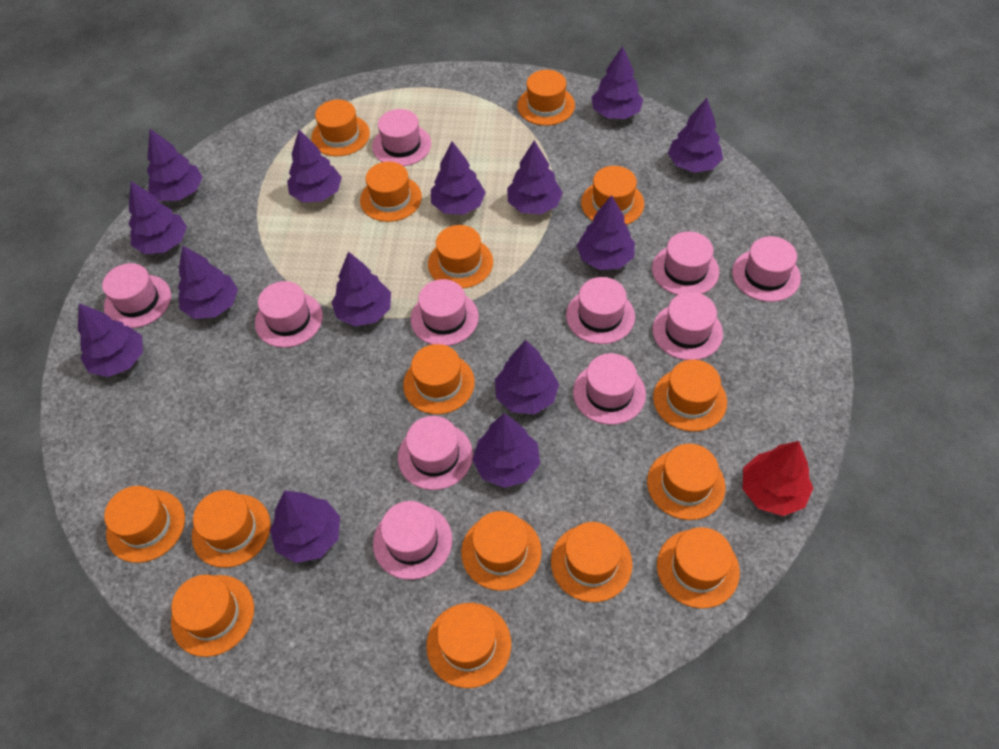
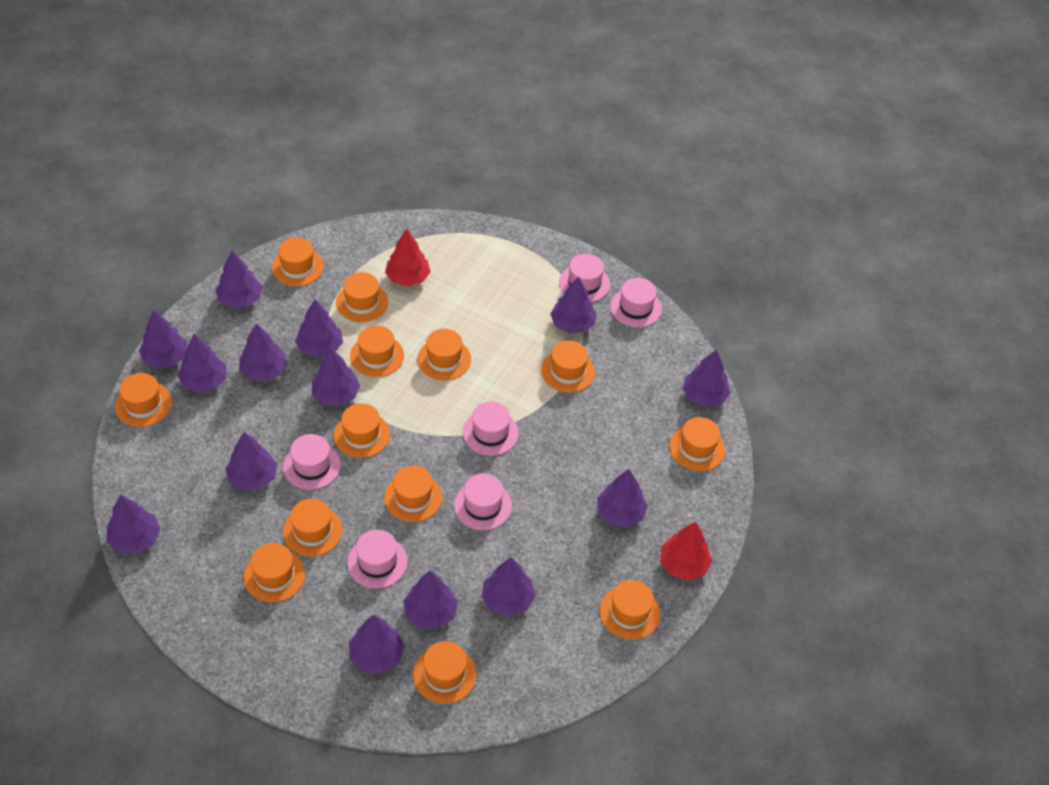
orange hat: [104,486,185,563] [171,575,254,657] [192,490,271,568] [311,100,370,156] [360,162,422,222] [403,344,475,414] [426,603,511,688] [428,225,493,289] [461,511,542,591] [517,70,575,126] [551,522,633,602] [581,166,644,225] [647,444,726,520] [653,360,727,432] [657,527,740,609] = 15 -> [115,373,172,427] [244,543,305,603] [272,237,324,286] [283,499,343,557] [334,403,390,458] [336,272,388,322] [350,325,404,377] [384,466,442,522] [413,641,477,704] [417,329,471,380] [541,341,595,393] [600,580,660,640] [670,417,725,471] = 13
pink hat: [102,263,171,328] [255,281,323,348] [372,109,431,166] [373,501,452,580] [398,416,473,490] [410,279,479,346] [566,277,635,344] [573,353,646,425] [652,231,719,295] [653,292,723,360] [732,236,801,302] = 11 -> [283,434,341,490] [347,530,408,588] [454,474,512,530] [463,402,519,456] [559,254,610,302] [610,278,662,327] = 6
red tree: [743,441,813,516] = 1 -> [385,229,431,286] [660,522,712,581] = 2

